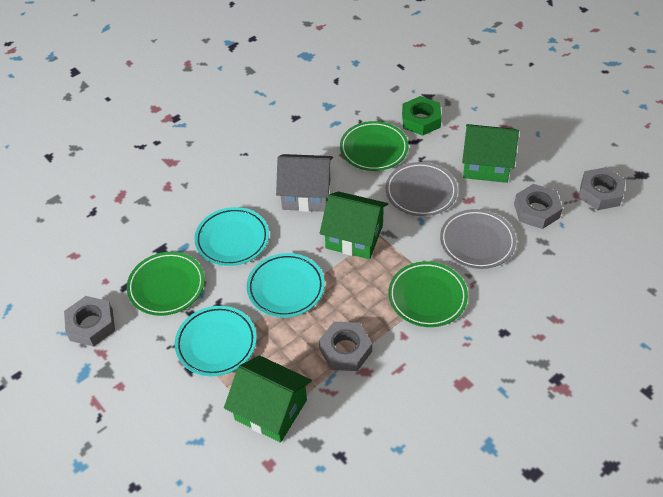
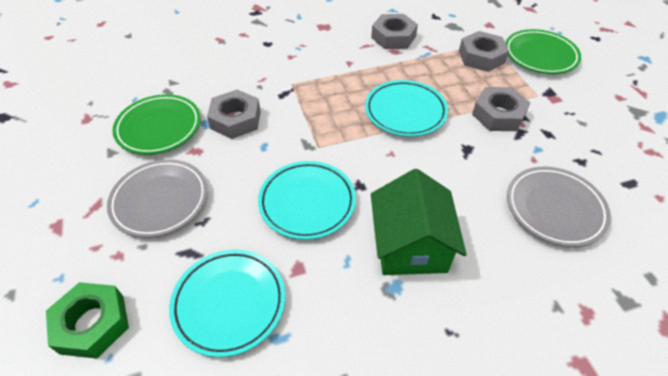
green house: [224,355,312,443] [320,192,388,259] [462,124,519,183] = 3 -> [371,169,467,275] = 1
green plate: [127,252,205,316] [340,121,409,171] [388,261,468,327] = 3 -> [112,94,201,155] [505,29,581,74] = 2
grey house: [276,154,333,212] = 1 -> none = 0

